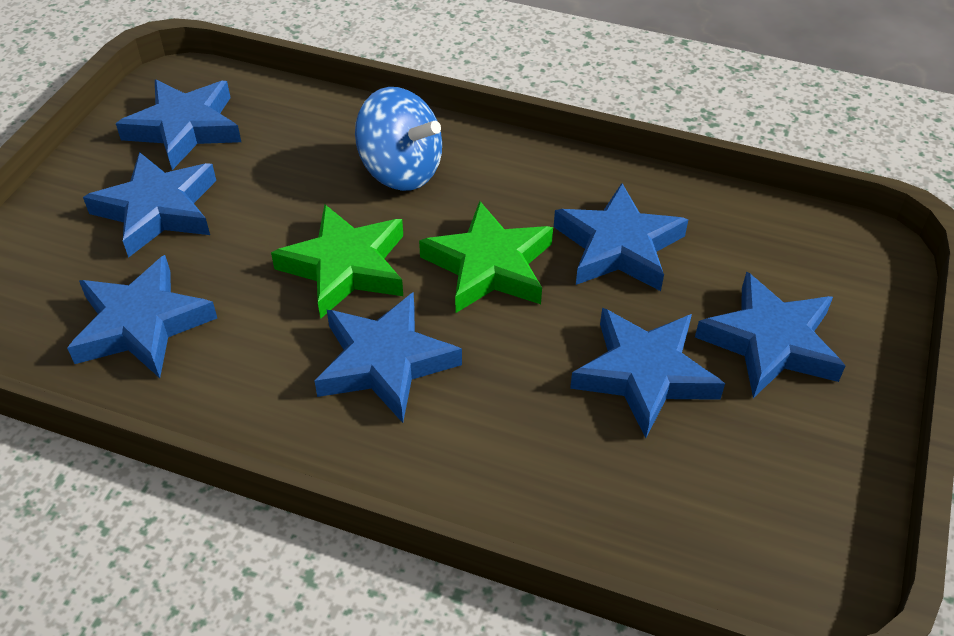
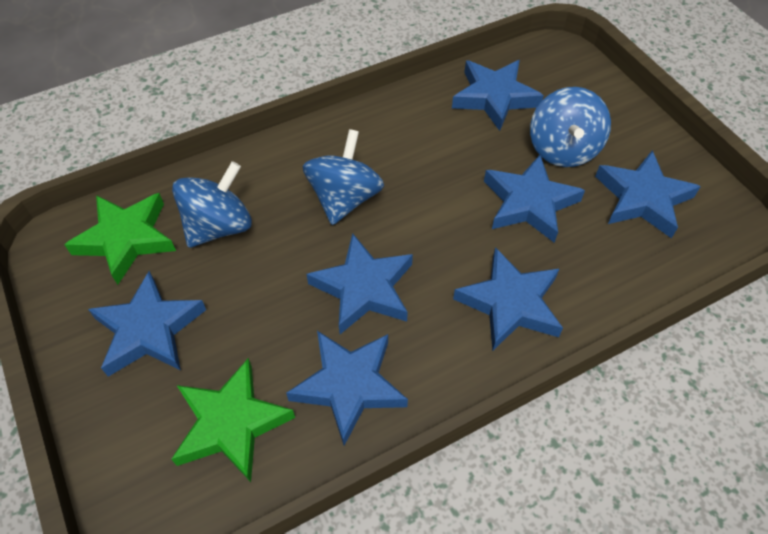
blue spinning top: [355,87,442,191] = 1 -> [172,161,252,248] [303,129,384,225] [530,87,611,167] = 3

